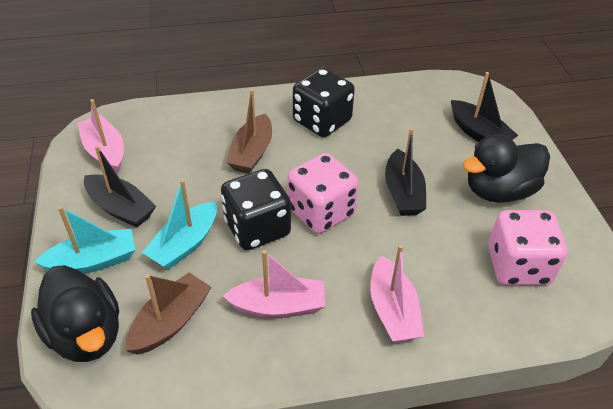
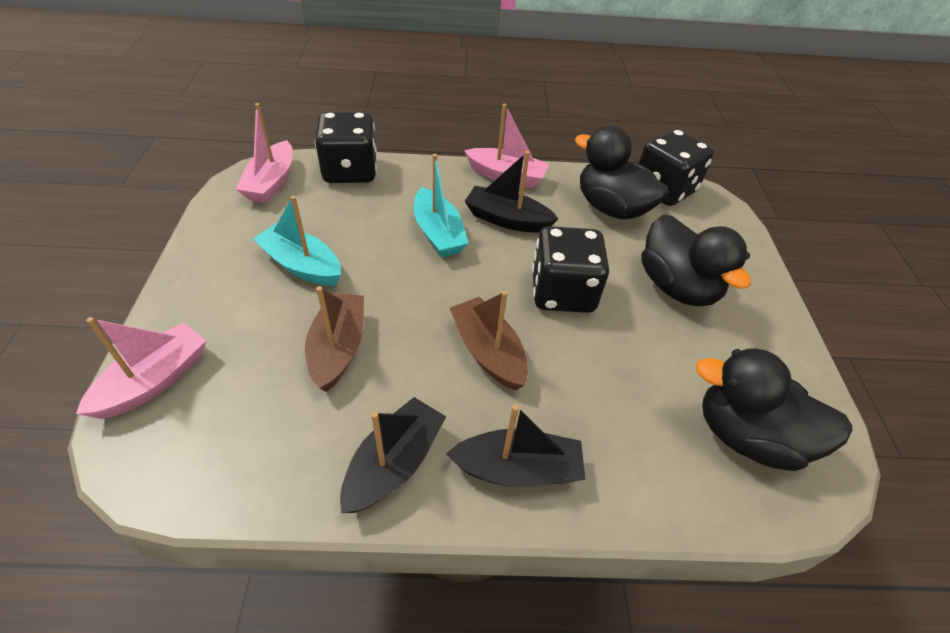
black dice: [221,169,291,250] [293,68,355,137] = 2 -> [315,112,377,183] [532,226,609,313] [639,128,714,206] = 3
black duck: [31,265,119,362] [463,134,550,203] = 2 -> [575,126,669,220] [641,214,751,306] [696,348,852,471] = 3
pink dice: [287,153,359,234] [488,210,567,285] = 2 -> none = 0

